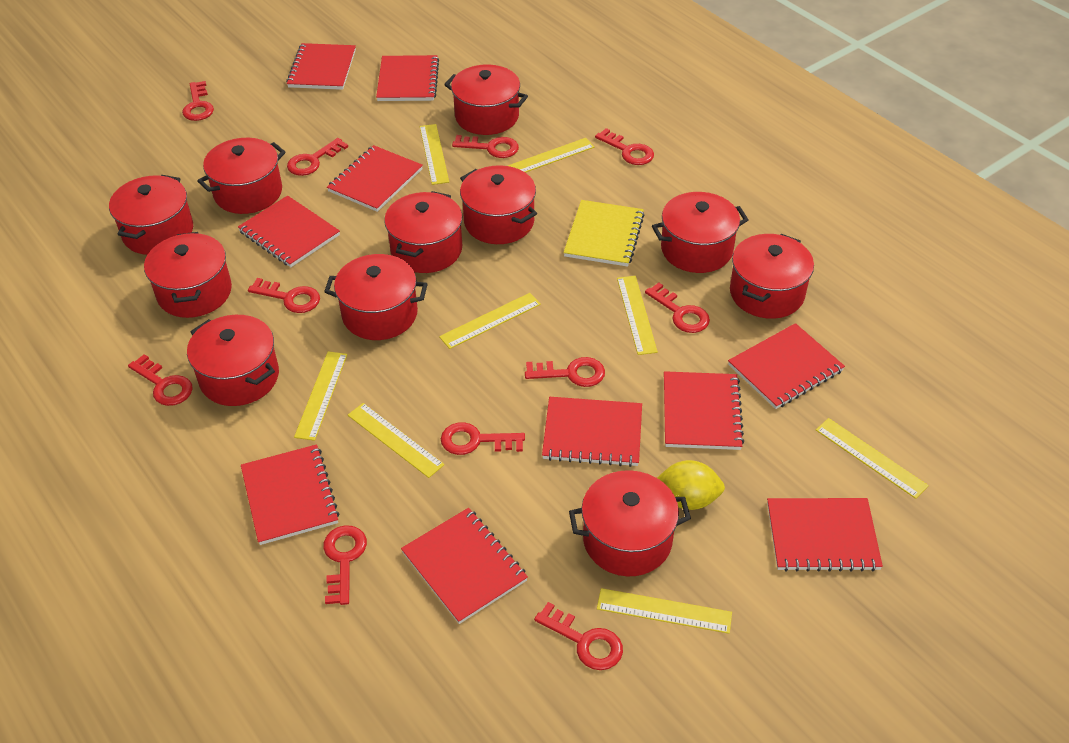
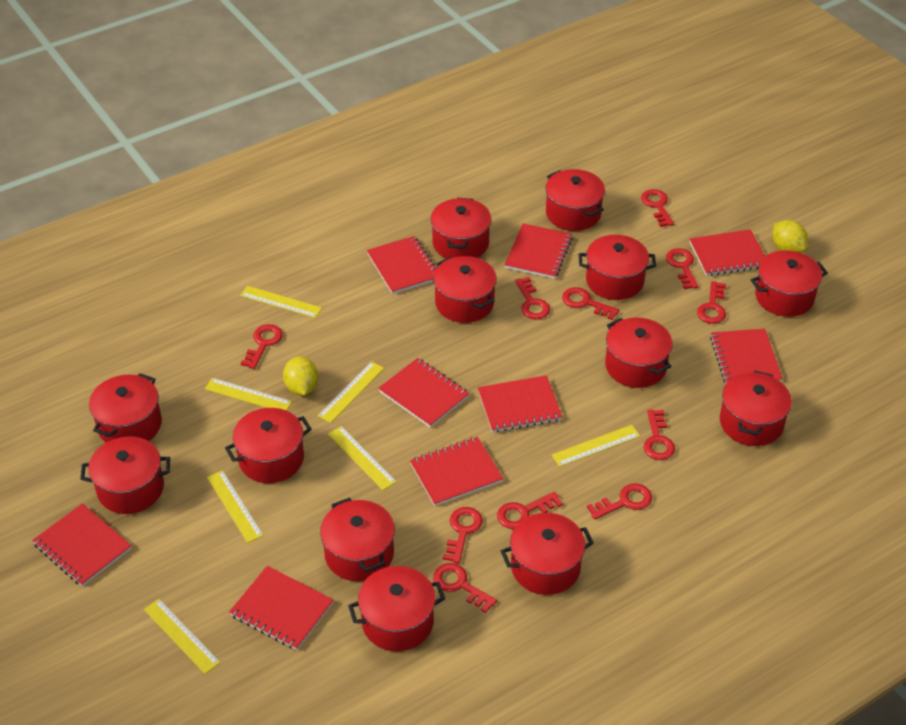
red notebook: [238,195,340,267] [241,444,340,545] [286,43,356,90] [327,145,423,212] [376,55,439,101] [401,508,528,624] [542,397,642,467] [664,371,744,450] [728,323,845,409] [767,498,883,572] = 10 -> [32,503,132,587] [229,566,334,650] [367,236,437,294] [378,358,470,428] [410,437,504,506] [478,375,563,432] [505,223,573,279] [689,229,765,276] [710,329,783,384] = 9
red pot: [109,175,193,255] [144,232,232,318] [187,315,279,406] [197,138,286,214] [324,254,427,340] [384,191,463,273] [444,64,528,135] [460,165,537,244] [569,470,691,576] [652,192,748,273] [730,234,814,319] = 11 -> [80,437,170,514] [89,373,162,442] [225,408,312,483] [320,497,395,581] [348,566,445,651] [431,198,491,258] [433,256,497,323] [501,513,594,595] [545,169,605,231] [579,235,656,300] [605,317,672,388] [720,371,792,446] [751,250,828,317] = 13
yellow lemon: [657,460,725,510] = 1 -> [283,356,319,395] [773,220,808,253] = 2
yellow notebook: [564,200,645,267] = 1 -> none = 0
yellow ruler: [294,351,347,441] [348,403,444,478] [420,124,449,185] [439,293,541,349] [508,138,595,173] [597,588,732,634] [617,276,658,355] [816,418,929,499] = 8 -> [144,599,220,674] [205,378,292,411] [207,470,264,543] [240,286,322,318] [318,361,384,423] [328,426,397,490] [552,425,640,467] = 7

